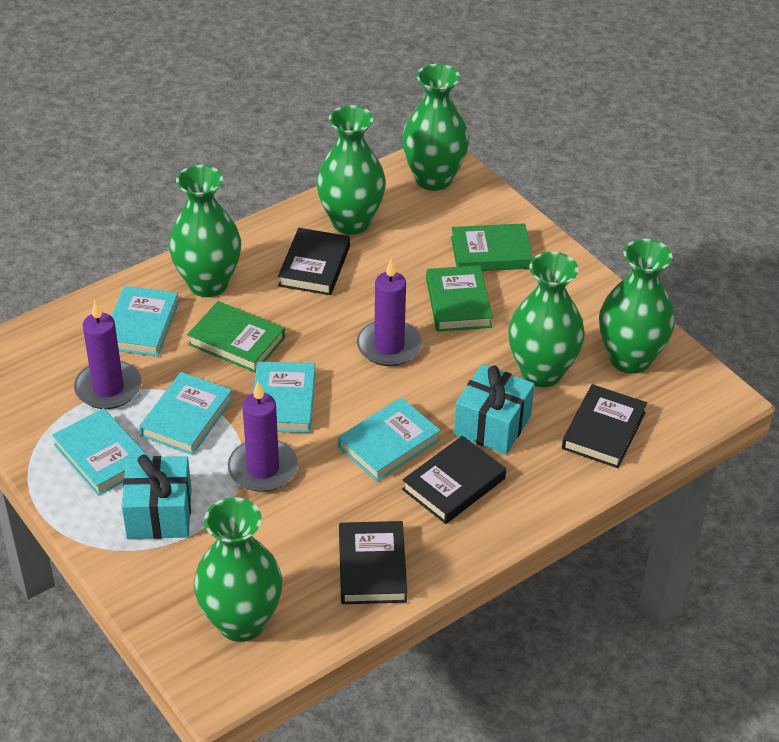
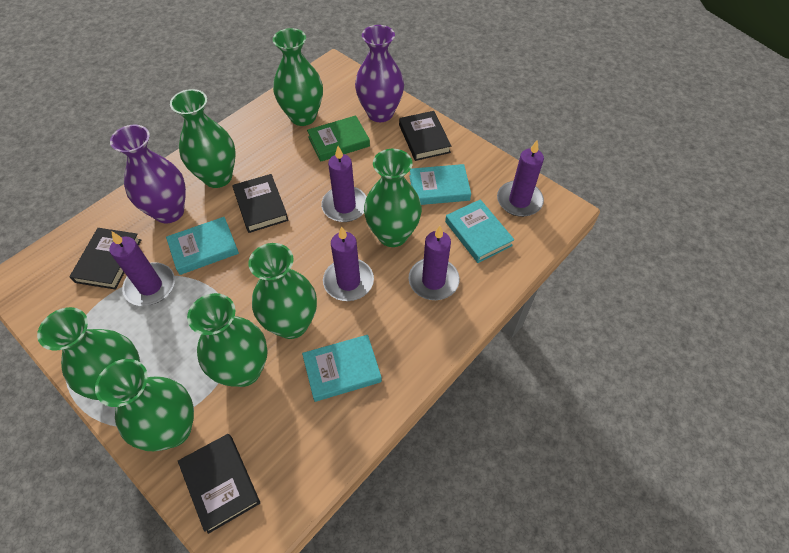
green book: [187,301,285,373] [426,265,493,332] [451,223,533,271] = 3 -> [307,115,370,162] = 1
green vase: [169,165,241,297] [194,497,282,642] [316,105,386,235] [402,64,469,191] [508,252,585,387] [599,239,675,374] = 6 -> [37,307,140,400] [95,359,194,451] [170,89,236,188] [187,293,268,387] [248,243,317,339] [273,28,323,126] [364,149,422,247] = 7
purple candle: [74,301,142,409] [228,382,298,492] [357,259,422,366] = 3 -> [109,232,175,306] [321,146,367,222] [323,226,374,301] [409,226,460,300] [497,140,544,217] = 5
purple vase: none = 0 -> [110,125,186,223] [355,25,404,122] = 2
turquoise book: [52,408,149,496] [111,286,179,357] [139,372,233,455] [253,361,316,433] [338,398,441,481] = 5 -> [166,217,239,275] [302,335,382,402] [409,164,471,205] [445,199,514,263] = 4
turquoise gift: [122,455,191,539] [454,364,535,455] = 2 -> none = 0

